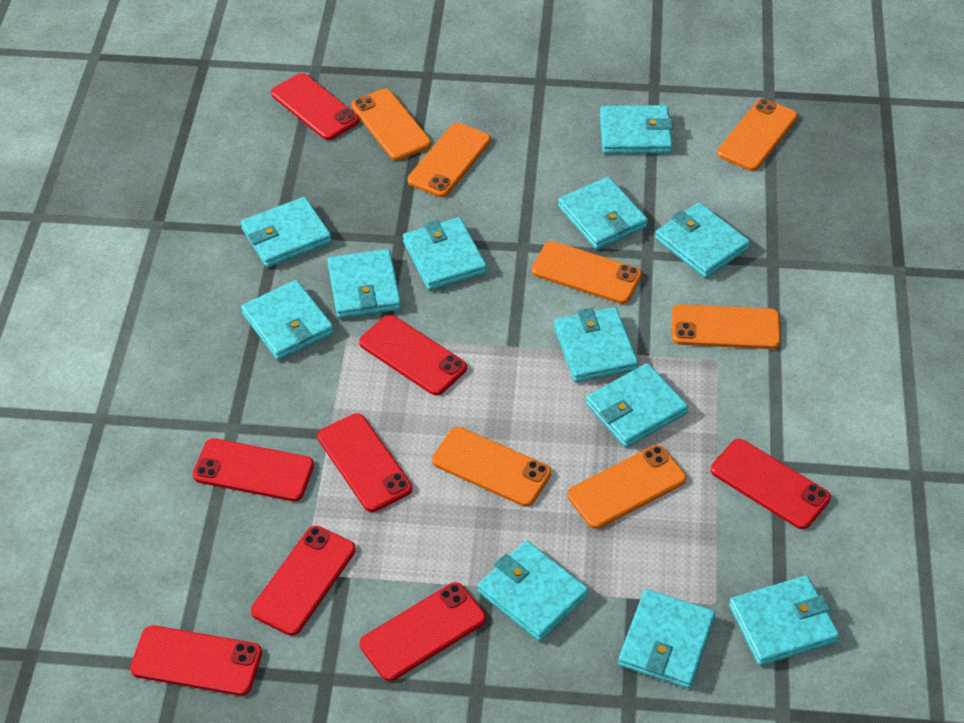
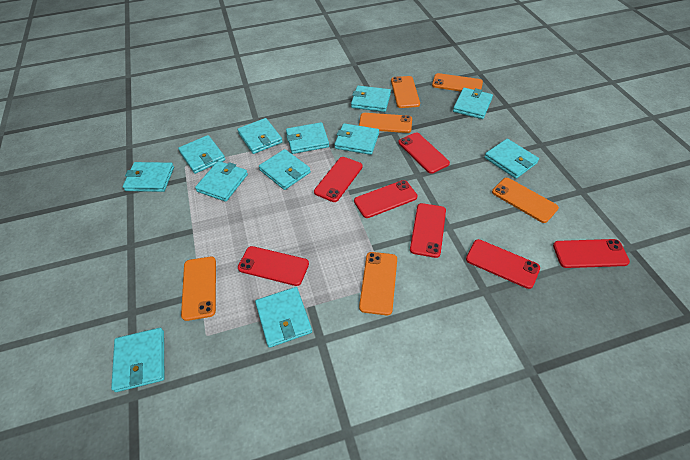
orange phone: [351,89,431,160] [407,123,491,197] [432,427,551,507] [532,241,642,304] [567,445,686,529] [672,304,781,349] [717,99,798,171] = 7 -> [181,257,216,321] [359,113,412,133] [359,252,397,315] [391,76,420,108] [432,73,483,91] [492,178,559,223] = 6
red phone: [130,625,262,696] [193,438,314,501] [251,526,356,636] [271,73,359,140] [317,413,412,512] [359,315,467,395] [360,582,486,681] [711,439,831,529] = 8 -> [238,246,309,286] [314,157,363,202] [354,180,417,218] [398,133,450,174] [410,203,446,258] [466,239,540,289] [553,239,630,268] = 7

